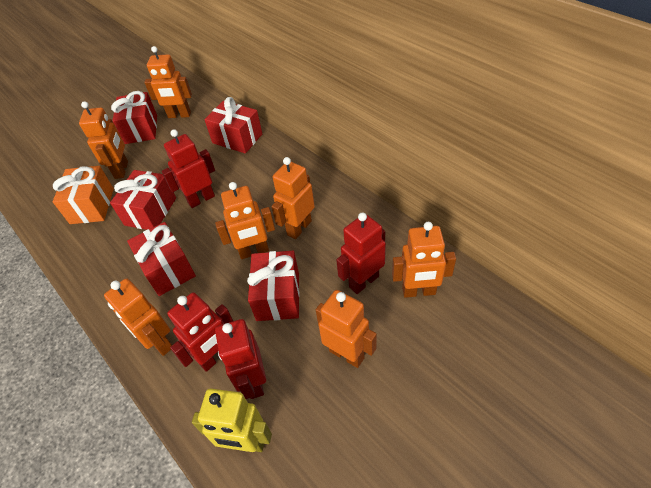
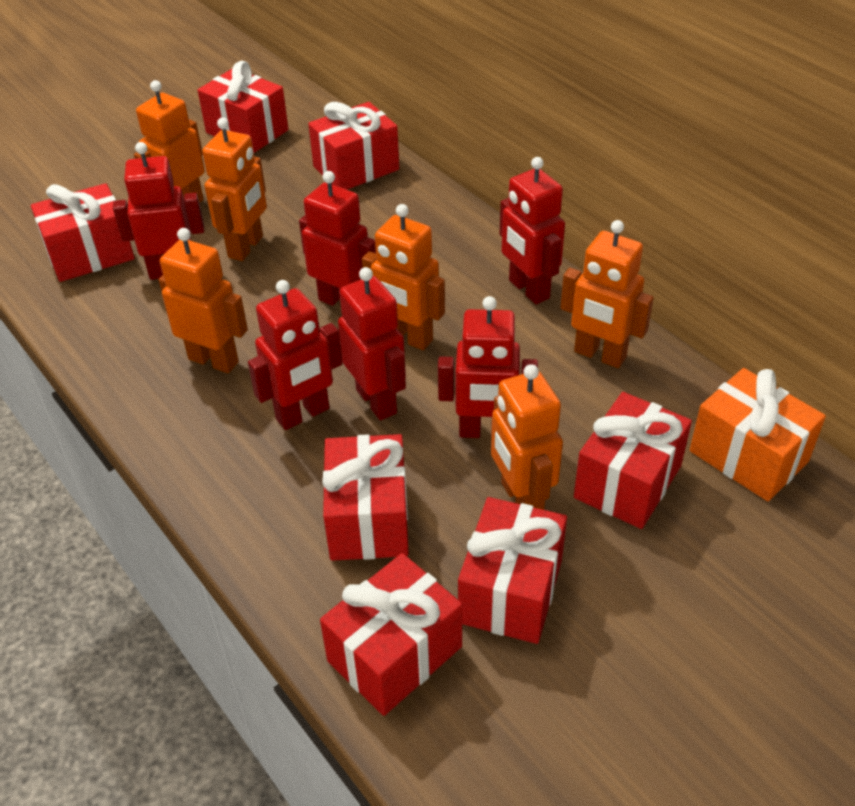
orange robot: [79,101,128,179] [104,278,172,356] [144,46,192,118] [215,182,275,259] [271,157,315,239] [316,290,377,368] [392,222,456,298] = 7 -> [134,80,205,203] [159,228,248,373] [202,117,267,261] [362,204,445,350] [491,364,563,510] [560,220,654,368] = 6
red gift: [110,170,176,230] [111,91,157,144] [127,222,196,296] [204,97,262,154] [247,251,300,321] = 5 -> [31,183,135,282] [198,61,288,153] [308,102,399,190] [320,553,462,716] [322,434,409,561] [458,497,567,644] [574,392,692,529] = 7
red robot: [162,129,215,208] [167,292,233,372] [215,319,266,399] [336,212,386,294] = 4 -> [113,142,204,280] [248,280,343,430] [299,171,376,306] [338,267,406,420] [438,296,538,438] [499,157,565,304] = 6
yellow robot: [192,388,272,452] = 1 -> none = 0

